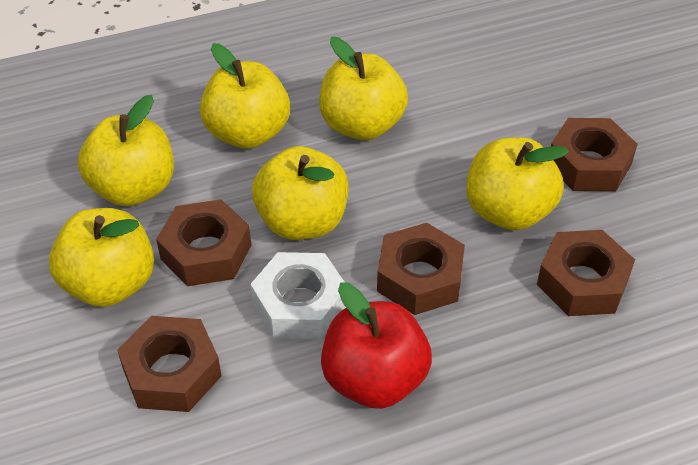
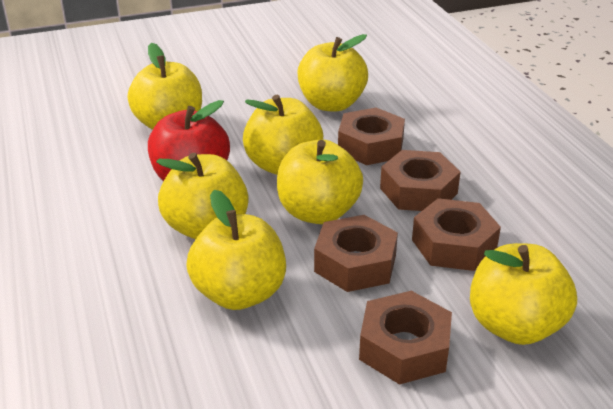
white nut: [250,252,346,340] = 1 -> none = 0
yellow apple: [49,208,154,307] [78,95,174,206] [200,43,290,149] [252,146,349,240] [319,37,408,140] [466,137,569,230] = 6 -> [128,43,202,130] [156,153,249,239] [186,190,286,310] [243,94,323,175] [277,140,363,224] [297,34,368,112] [470,243,577,345] = 7

